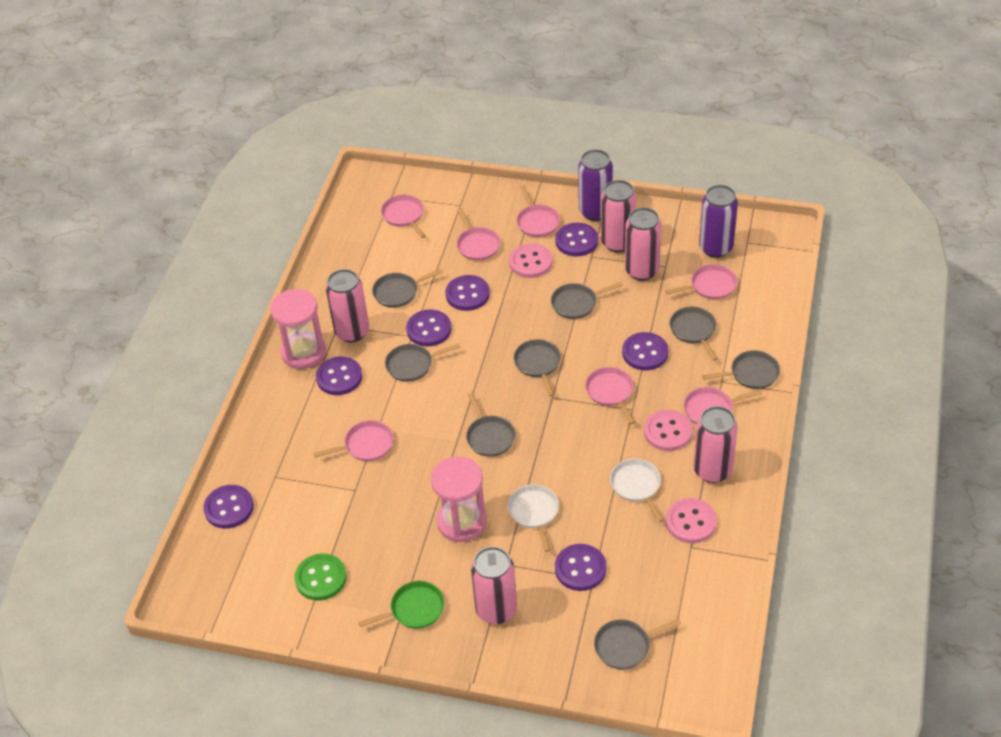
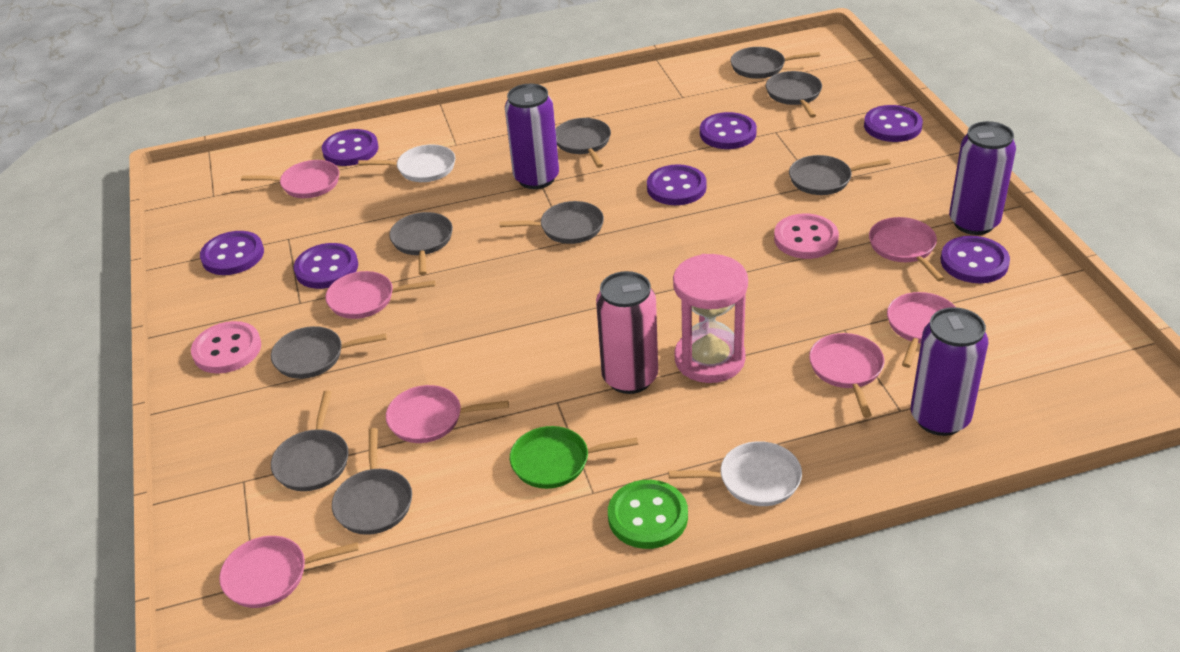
grey pan: [372,269,443,308] [385,344,460,382] [466,393,515,457] [514,339,561,396] [551,282,623,319] [594,619,681,670] [669,307,718,361] [702,350,780,389] = 8 -> [271,326,387,379] [271,391,349,491] [332,428,412,535] [389,212,453,275] [499,201,604,244] [555,118,611,168] [730,47,820,79] [766,71,822,118] [789,155,891,195] = 9
pink button: [509,243,552,278] [644,410,692,451] [666,498,717,543] = 3 -> [191,321,261,374] [774,214,839,259] = 2
pink can: [326,269,369,342] [471,547,517,624] [601,180,636,252] [625,207,662,281] [694,406,738,483] = 5 -> [596,271,658,394] = 1
pink hourglass: [270,289,326,369] [431,456,487,542] = 2 -> [673,254,748,383] = 1
purple can: [578,149,613,221] [699,185,738,258] = 2 -> [505,84,559,189] [911,307,988,436] [949,121,1016,235] = 3

